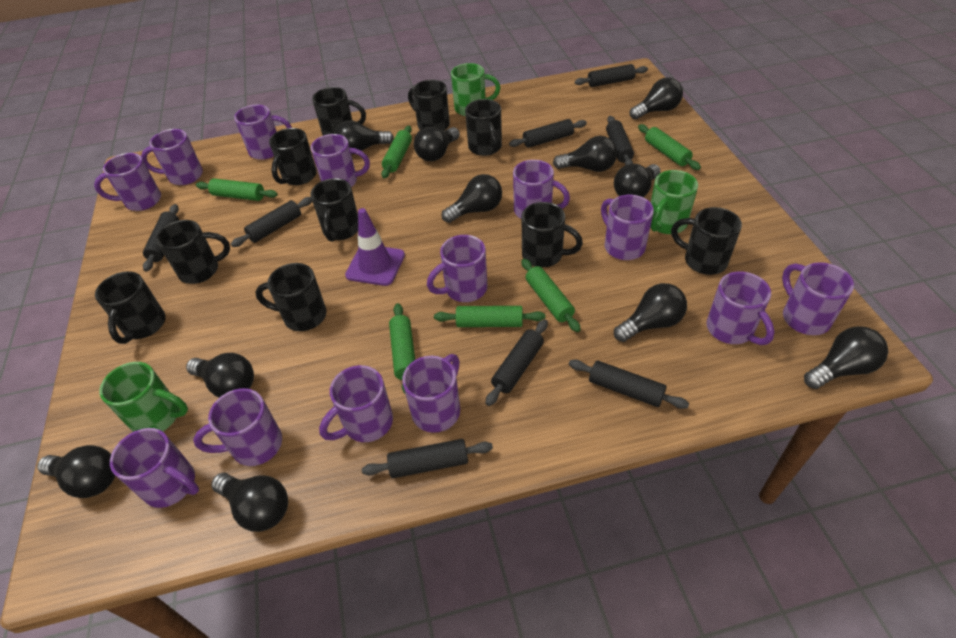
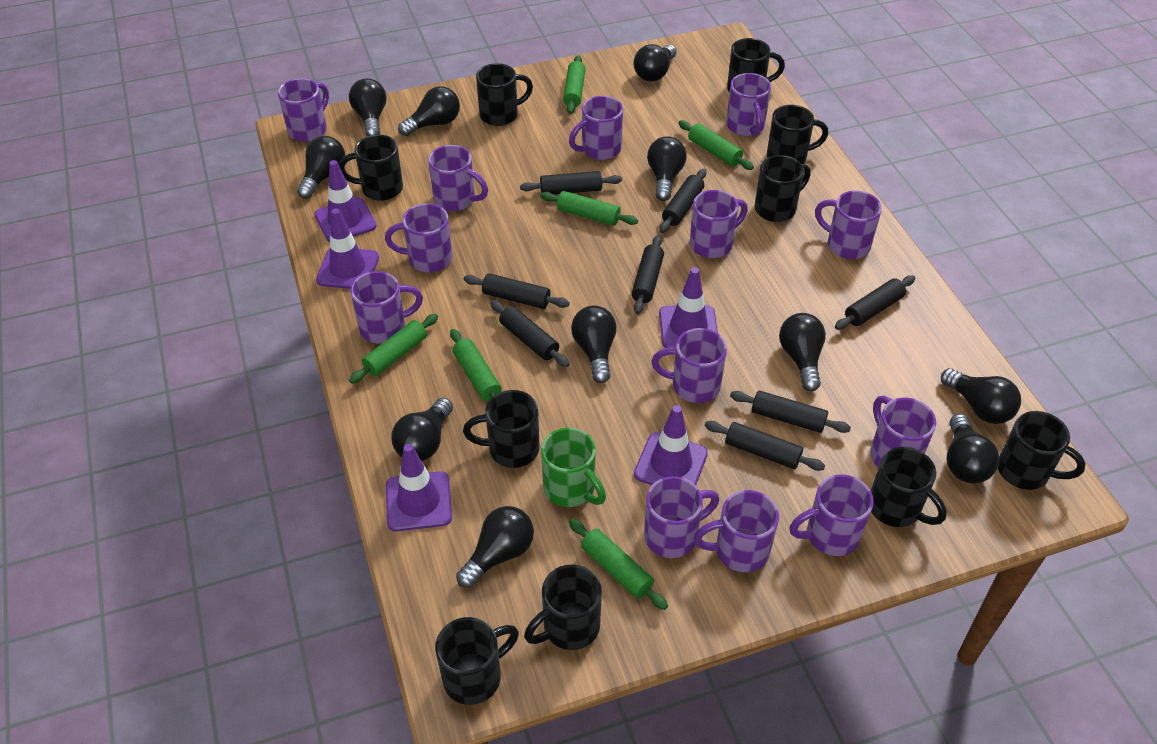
green mug: [99,362,188,432] [451,63,500,116] [651,170,698,234] = 3 -> [541,428,606,507] = 1
purple traffic cone: [345,208,405,286] = 1 -> [314,160,377,242] [316,208,379,289] [386,444,452,531] [634,405,708,485] [659,267,718,348] = 5

